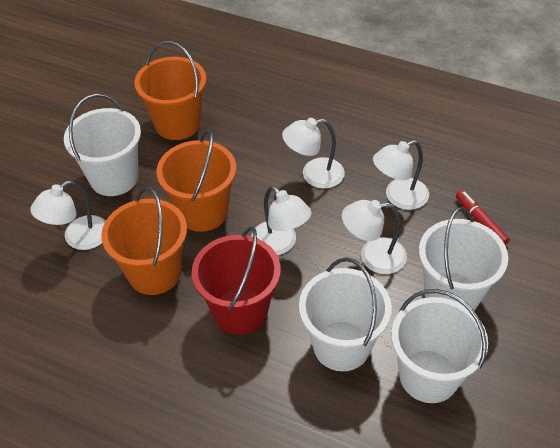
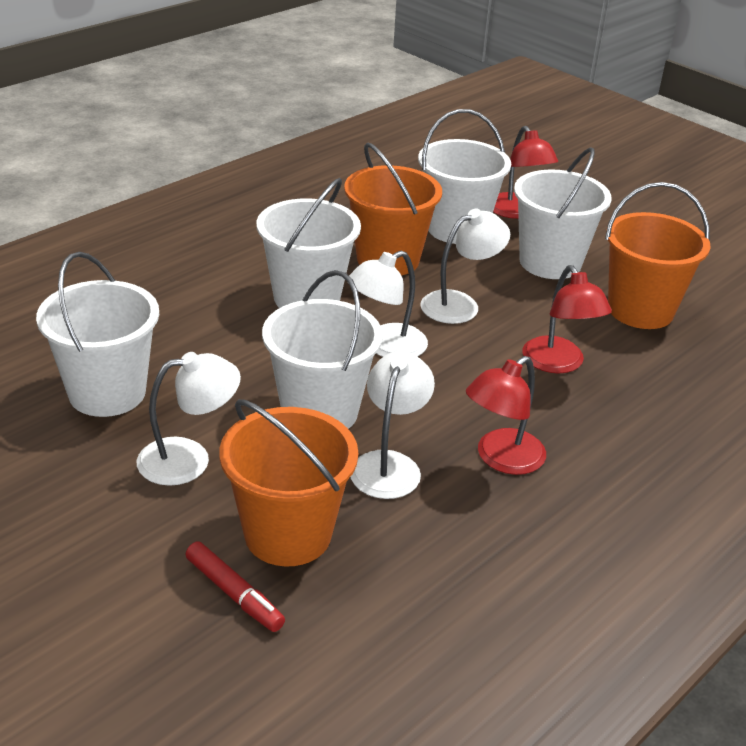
red bucket: [192,227,281,335] = 1 -> none = 0
red lamp: none = 0 -> [466,356,546,475] [493,126,558,219] [522,265,612,374] = 3
white bucket: [64,94,141,196] [299,258,392,371] [391,289,488,403] [419,207,508,311] = 4 -> [36,252,159,417] [256,178,361,308] [262,270,383,429] [418,109,511,244] [514,147,612,279] = 5
white lamp: [30,181,106,250] [251,186,312,255] [282,118,345,188] [342,200,407,274] [373,140,429,210] = 5 -> [137,352,241,486] [349,251,428,357] [351,351,435,499] [420,209,510,324] = 4

